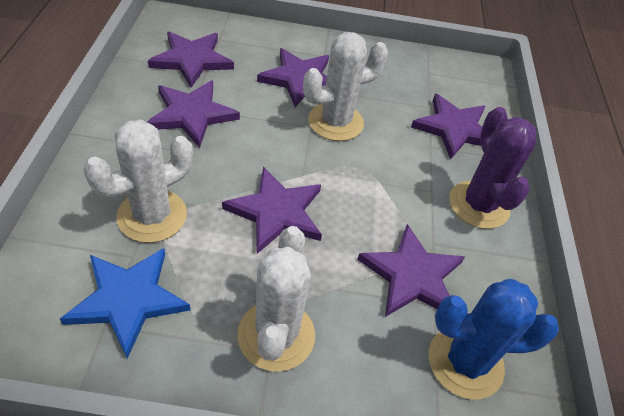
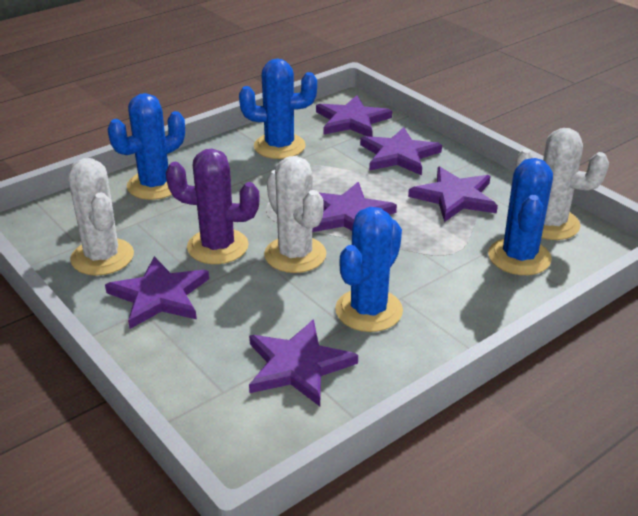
blue cactus: [429,279,559,400] = 1 -> [108,93,185,200] [239,59,317,159] [335,207,403,332] [488,158,553,275] = 4
blue star: [60,248,190,359] = 1 -> none = 0

